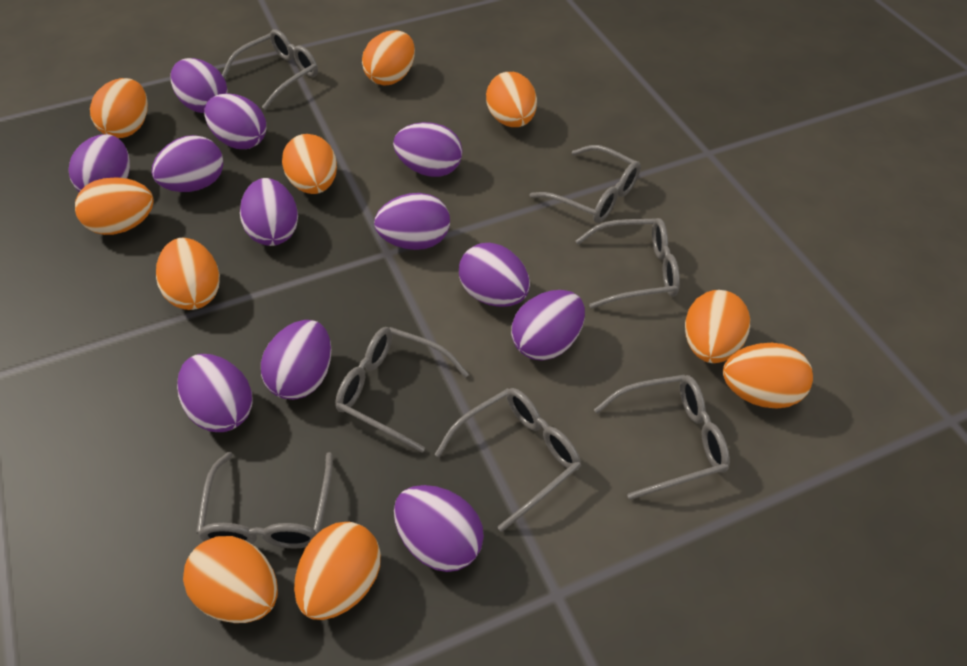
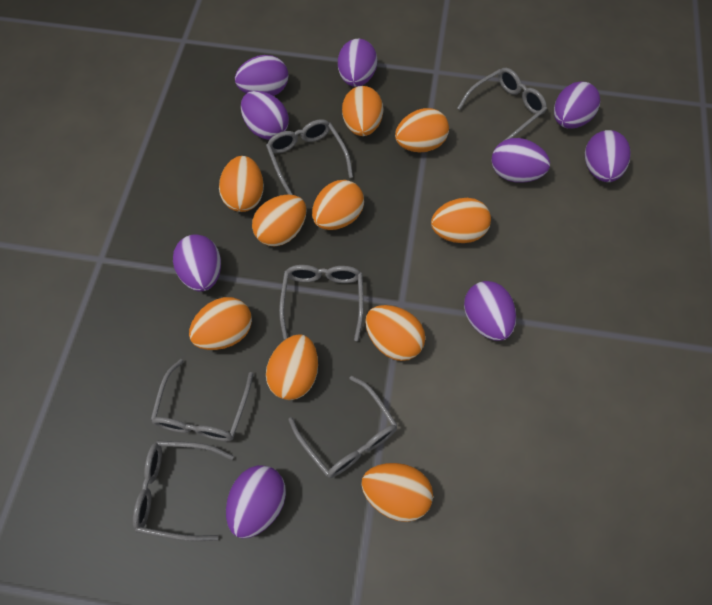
grey glasses: [196,452,333,549] [222,29,318,110] [335,327,469,453] [434,388,581,532] [530,145,641,223] [575,218,680,309] [594,375,730,500] = 7 -> [133,441,234,541] [150,359,253,441] [266,119,353,195] [279,265,364,341] [289,376,397,478] [457,68,547,142] = 6
purple egg: [68,134,130,192] [152,135,223,192] [171,58,228,113] [177,354,252,432] [204,93,266,149] [240,178,298,246] [261,320,331,400] [374,193,450,250] [393,122,462,177] [394,485,484,572] [459,243,530,307] [511,290,585,361] = 12 -> [173,234,221,292] [226,465,286,539] [235,55,289,96] [241,91,289,140] [338,39,377,87] [464,281,516,341] [491,138,550,183] [554,82,600,129] [585,130,631,182] = 9

